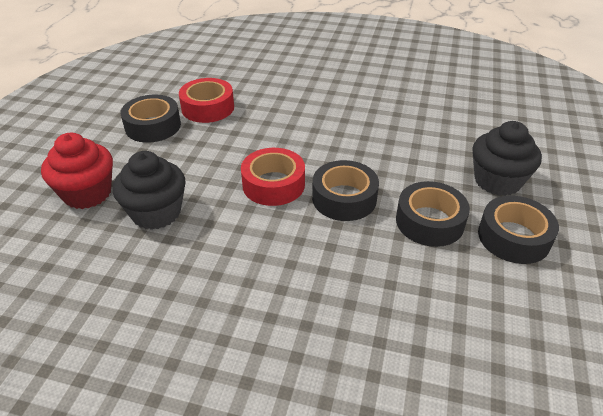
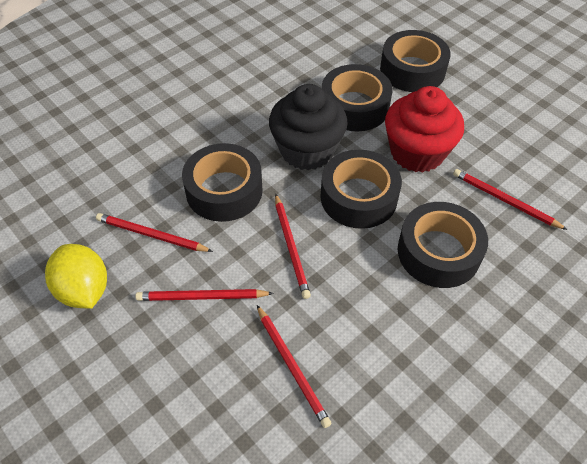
black cupcake: [113,151,186,230] [472,121,542,196] = 2 -> [269,84,348,170] = 1
black tape: [120,95,181,143] [312,160,379,221] [396,181,470,247] [478,196,559,264] = 4 -> [182,143,263,222] [320,150,402,229] [322,64,393,131] [380,30,451,92] [398,202,488,288] = 5
red pencil: none = 0 -> [96,213,213,252] [135,289,274,301] [257,305,332,428] [275,194,311,299] [453,169,567,230] = 5
red tape: [179,78,234,123] [241,148,305,206] = 2 -> none = 0
yellow lemon: none = 0 -> [45,244,107,309] = 1

